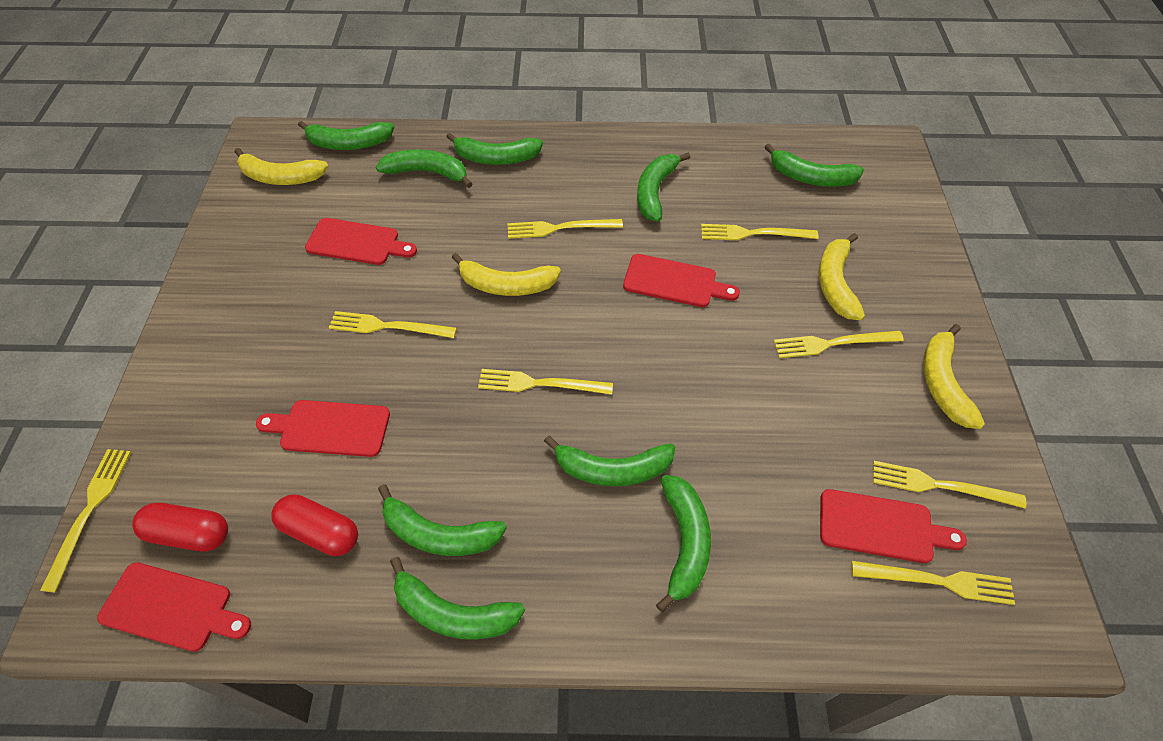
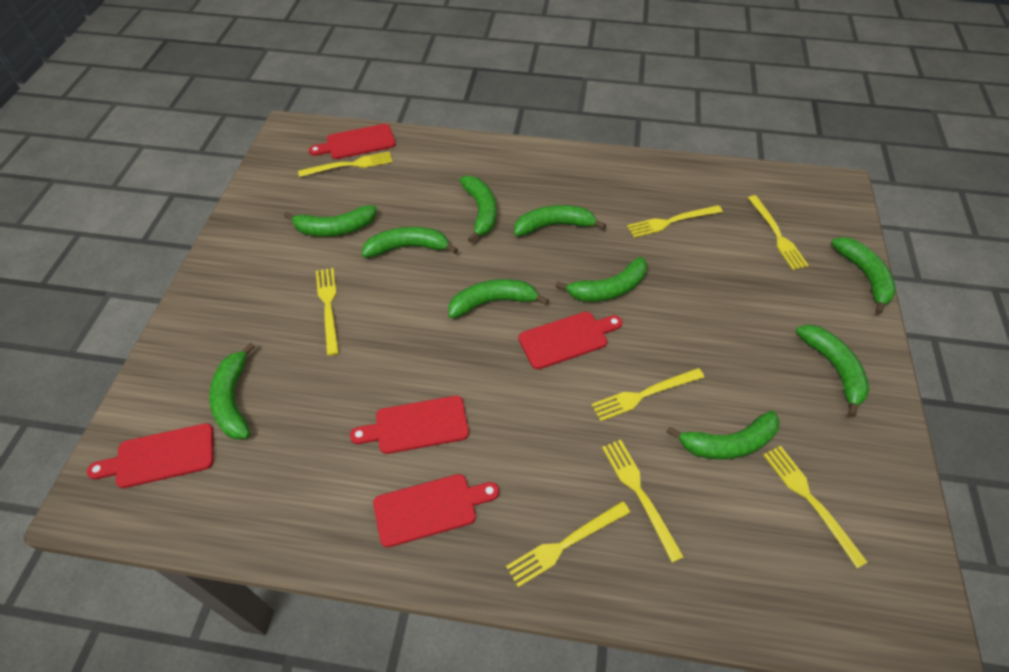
green banana: [298,121,394,150] [376,149,472,188] [378,484,507,556] [390,557,525,640] [446,132,543,165] [544,435,675,486] [637,153,690,222] [656,475,711,612] [765,144,864,187] = 9 -> [209,342,255,439] [284,205,377,237] [361,227,458,258] [449,279,549,318] [459,176,496,243] [514,205,606,236] [555,257,647,302] [666,410,780,460] [796,325,870,417] [831,237,896,314] = 10
red capsule: [132,503,228,552] [271,494,358,556] = 2 -> none = 0
yellow banana: [235,148,328,185] [452,253,561,296] [819,233,865,320] [923,324,985,429] = 4 -> none = 0

